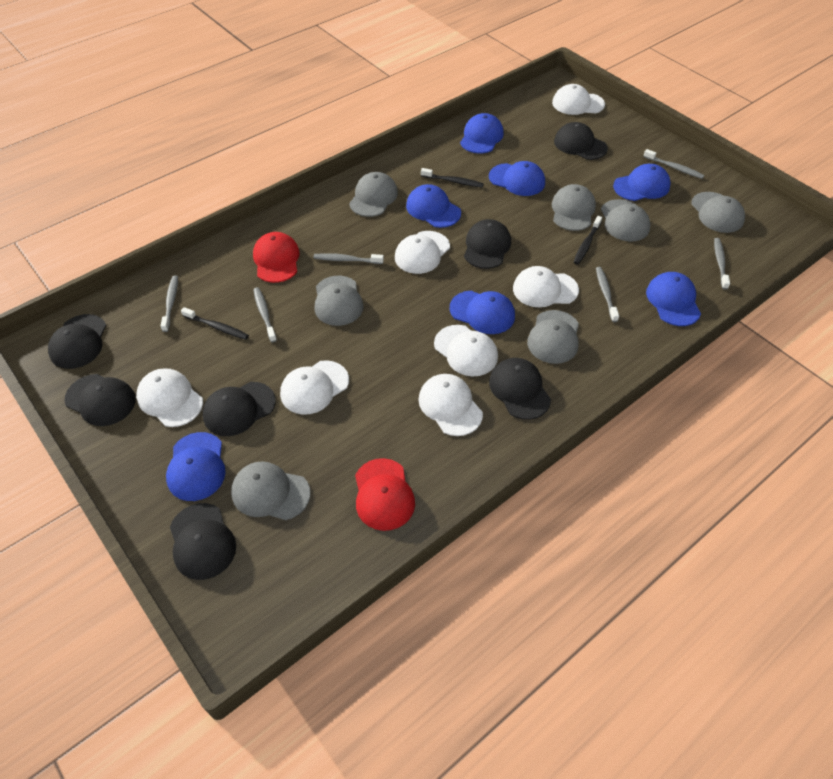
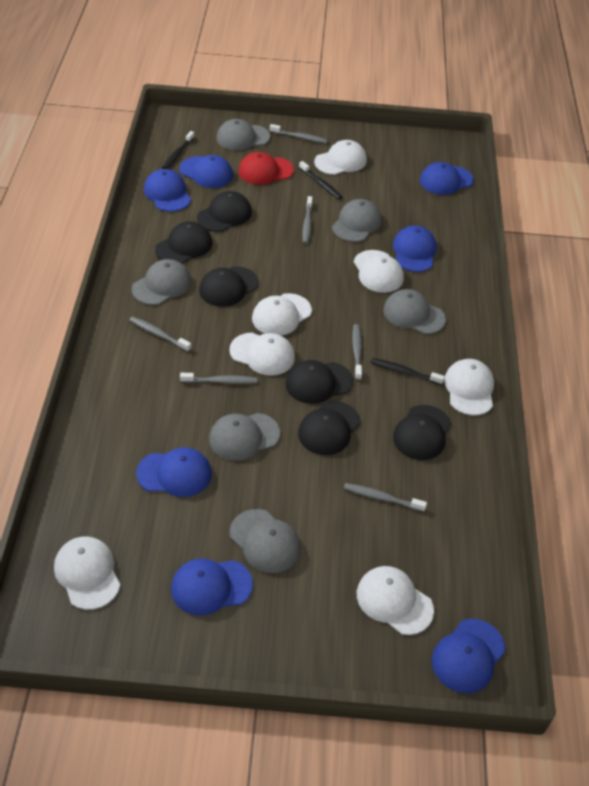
black cap: [48,314,106,369] [64,374,136,426] [170,503,236,580] [203,382,276,436] [464,219,511,269] [489,358,551,420] [554,122,608,160] = 7 -> [155,221,212,264] [197,191,252,232] [199,266,259,307] [285,360,353,404] [298,401,360,455] [393,405,451,460] = 6
grey cap: [231,461,311,520] [314,276,363,326] [349,172,398,217] [527,310,579,364] [552,184,596,231] [601,199,650,241] [691,192,745,233] = 7 -> [132,259,191,305] [209,413,280,461] [217,119,270,150] [230,509,301,573] [332,199,381,242] [383,289,446,334] = 6
red cap: [253,232,300,283] [355,458,415,531] = 2 -> [238,152,294,185] = 1

